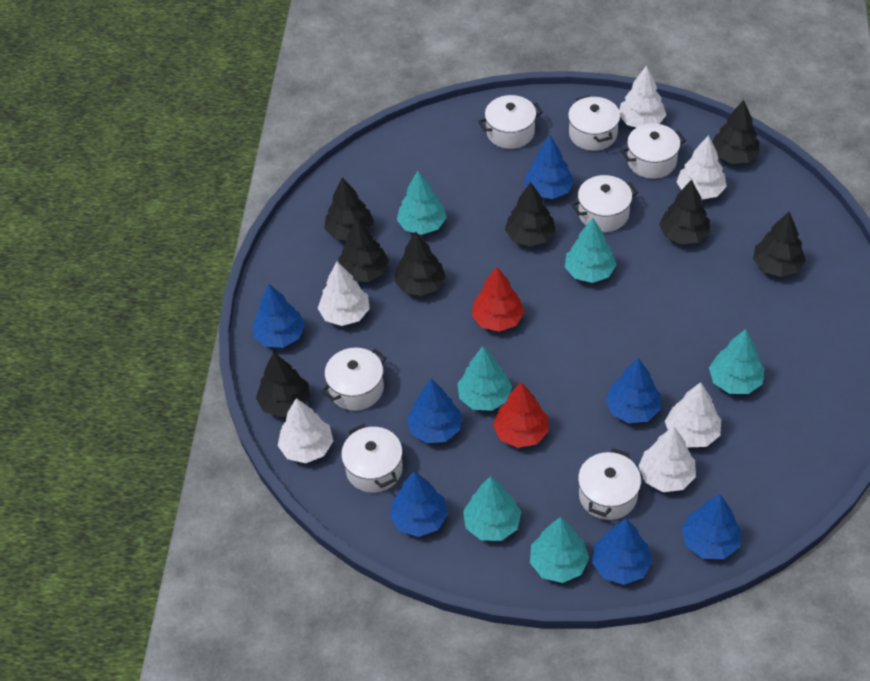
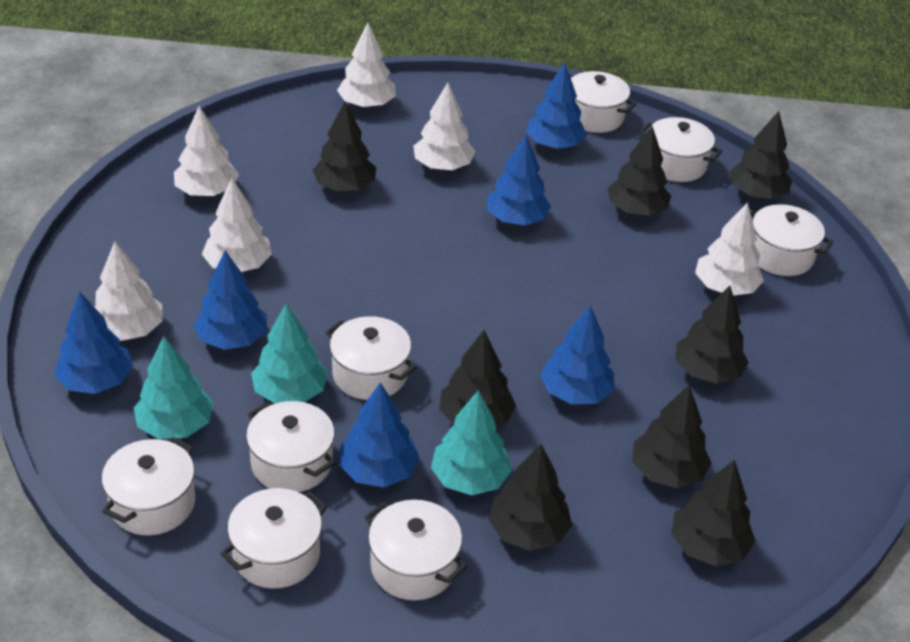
blue tree: [253,284,305,348] [390,471,448,537] [407,379,462,443] [525,135,574,199] [592,519,652,585] [605,358,661,423] [681,494,741,559] = 7 -> [54,292,133,394] [193,251,267,350] [339,382,420,487] [487,135,551,225] [526,63,587,149] [540,305,614,405] = 6
red tree: [472,267,524,332] [493,382,549,448] = 2 -> none = 0
turquoise tree: [397,171,447,235] [457,346,512,411] [463,476,521,541] [530,517,589,583] [565,218,616,283] [709,329,764,394] = 6 -> [134,336,214,439] [251,304,328,404] [431,391,512,495] = 3
white pot: [322,348,387,411] [341,424,403,493] [478,95,543,149] [568,95,620,151] [571,175,638,232] [578,448,641,520] [621,123,686,179] = 7 -> [102,437,195,535] [221,488,328,589] [246,401,335,492] [325,316,417,400] [365,500,467,600] [570,71,637,133] [640,117,722,182] [750,204,833,276] = 8

